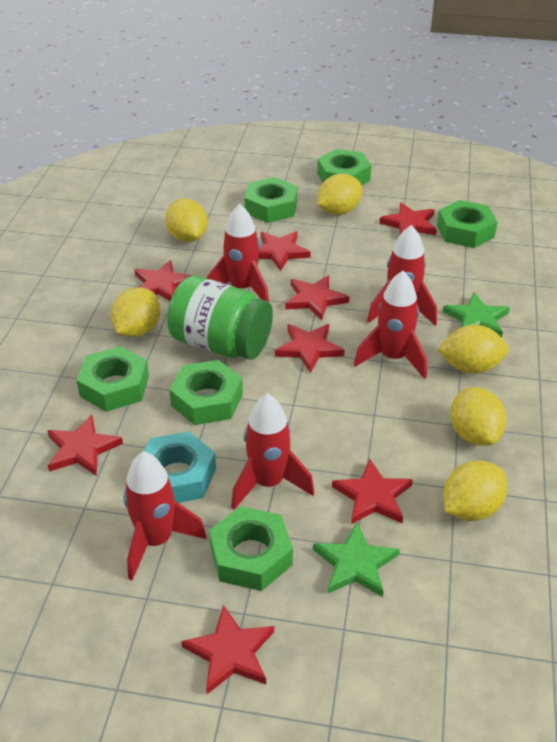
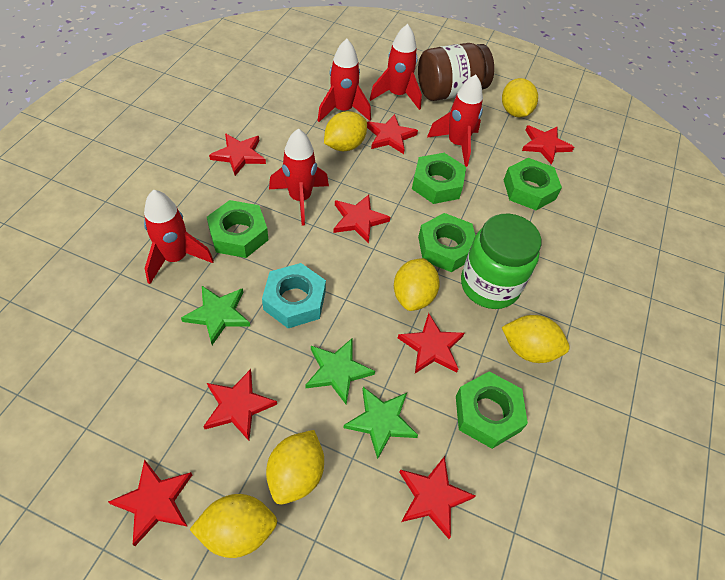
brown jar: none = 0 -> [418,43,494,101] = 1
green nut: [77,346,149,412] [169,360,243,425] [209,506,293,591] [245,177,297,223] [317,149,372,185] [437,200,497,248] = 6 -> [207,200,268,258] [412,153,466,204] [418,213,475,272] [456,372,528,449] [504,158,562,210] = 5
green star: [313,522,400,597] [443,292,510,338] = 2 -> [181,286,250,345] [305,339,375,404] [344,387,418,460] = 3

